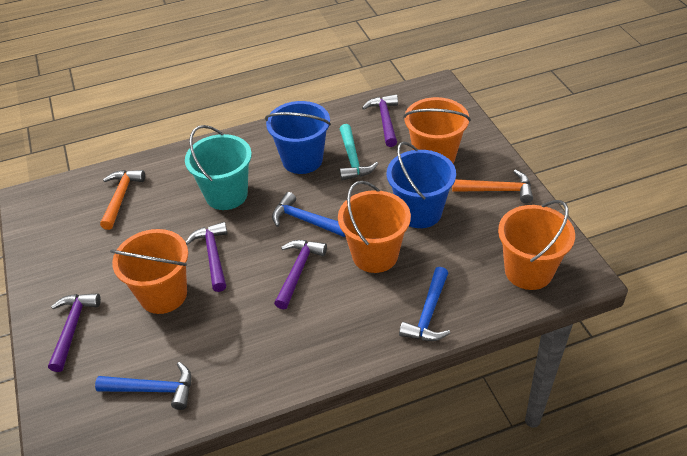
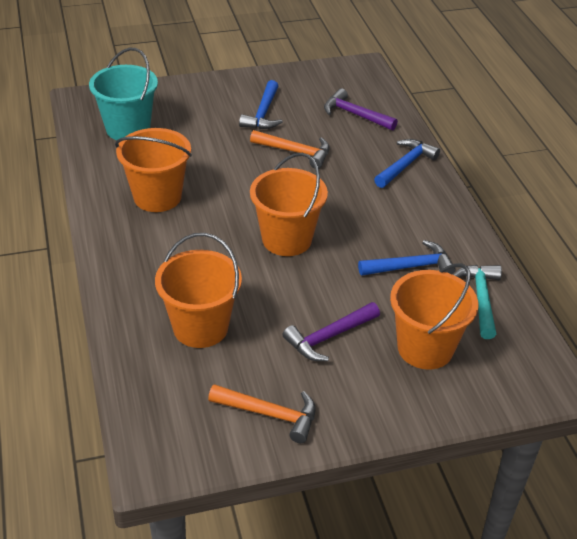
blue bucket: [265,101,331,174] [387,141,456,228] = 2 -> none = 0
purple hammer: [48,293,101,372] [186,222,228,292] [274,240,327,309] [362,94,398,147] = 4 -> [282,302,380,361] [324,88,398,131] = 2

